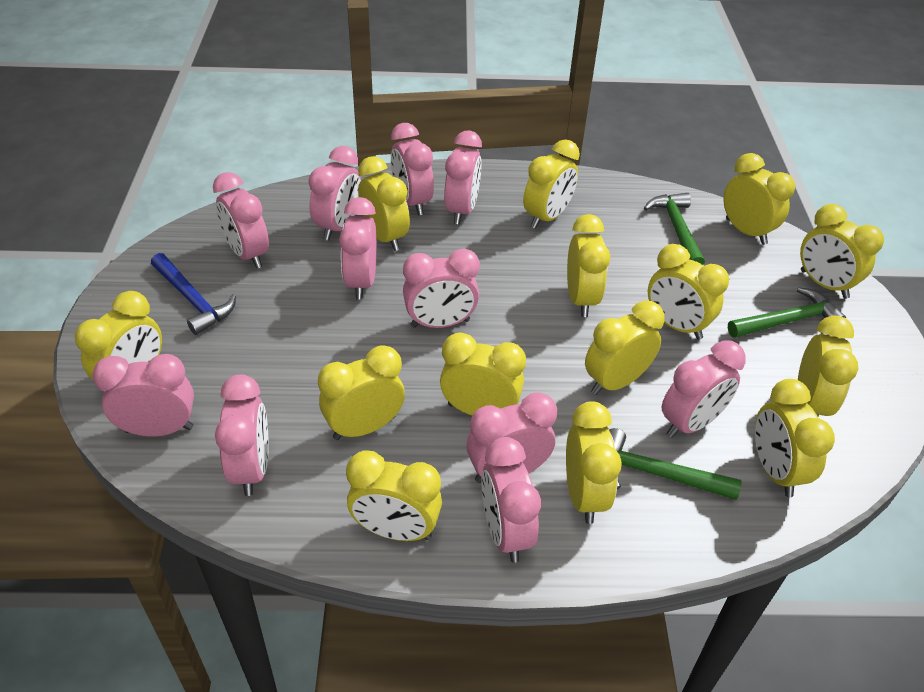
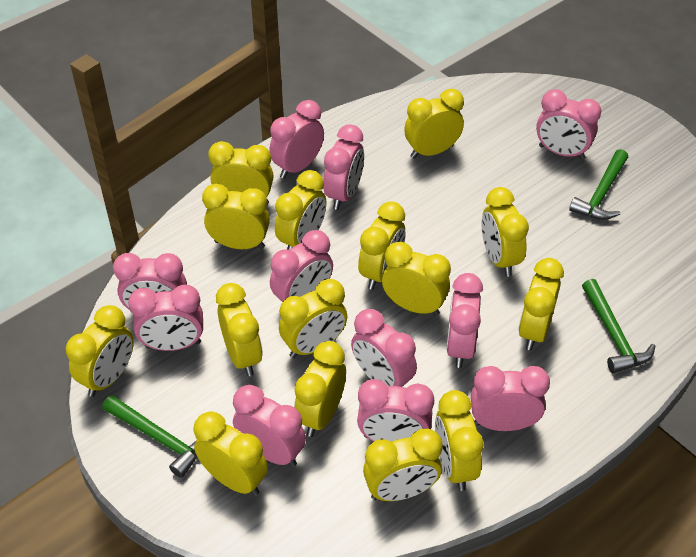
blue hammer: [151,253,236,335] = 1 -> none = 0
yellow clock: [75,291,162,379] [318,345,405,440] [346,450,442,541] [358,156,410,251] [440,332,526,416] [523,139,580,229] [566,401,622,524] [567,214,610,317] [585,301,665,395] [648,244,729,340] [724,153,795,245] [755,379,835,497] [798,315,858,416] [800,204,884,299] = 14 -> [66,305,134,397] [193,412,268,496] [202,184,270,249] [208,141,273,204] [216,283,263,376] [275,170,326,250] [279,279,347,358] [294,341,346,437] [358,201,406,290] [363,429,443,501] [382,242,451,316] [404,89,464,159] [435,390,484,491] [481,187,529,276] [518,258,564,350] = 15

